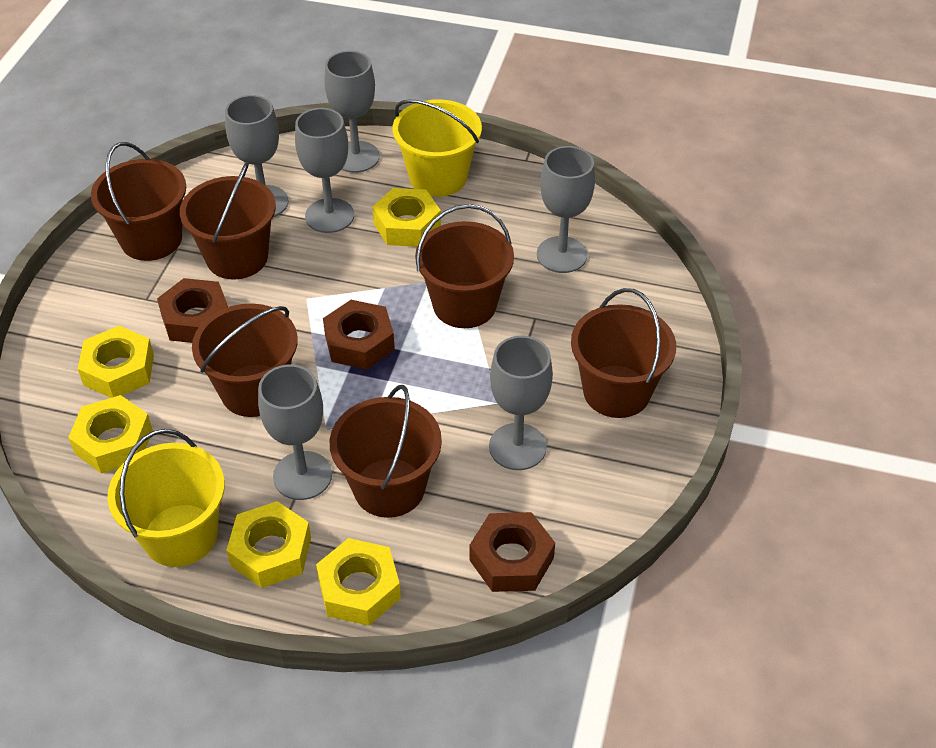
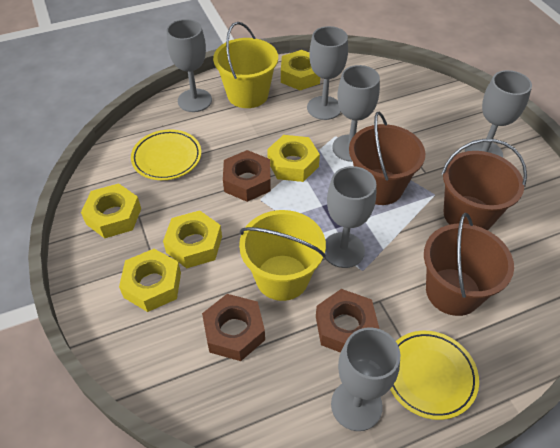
brown bucket: [91,142,186,261] [180,162,276,280] [192,303,298,417] [330,385,442,518] [415,204,514,328] [571,288,676,418] = 6 -> [349,111,425,205] [424,213,514,316] [442,139,527,230] = 3
yellow plate: none = 0 -> [131,129,201,180] [390,331,479,420] = 2

